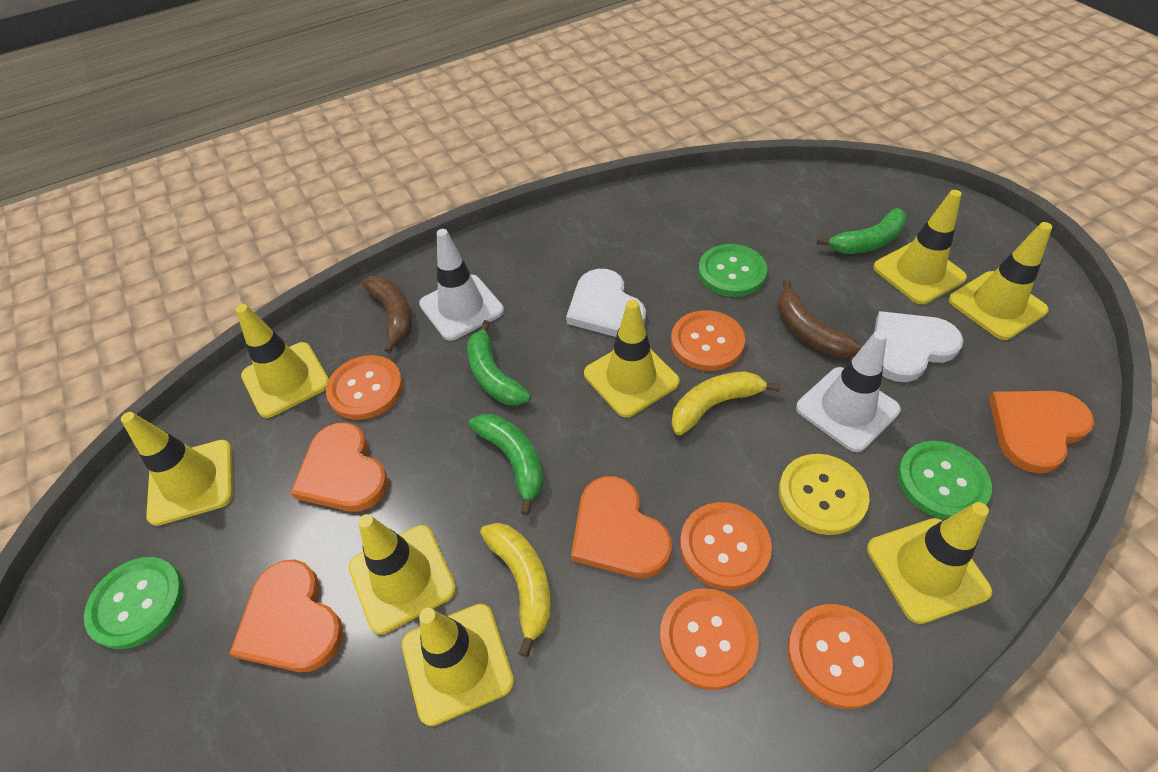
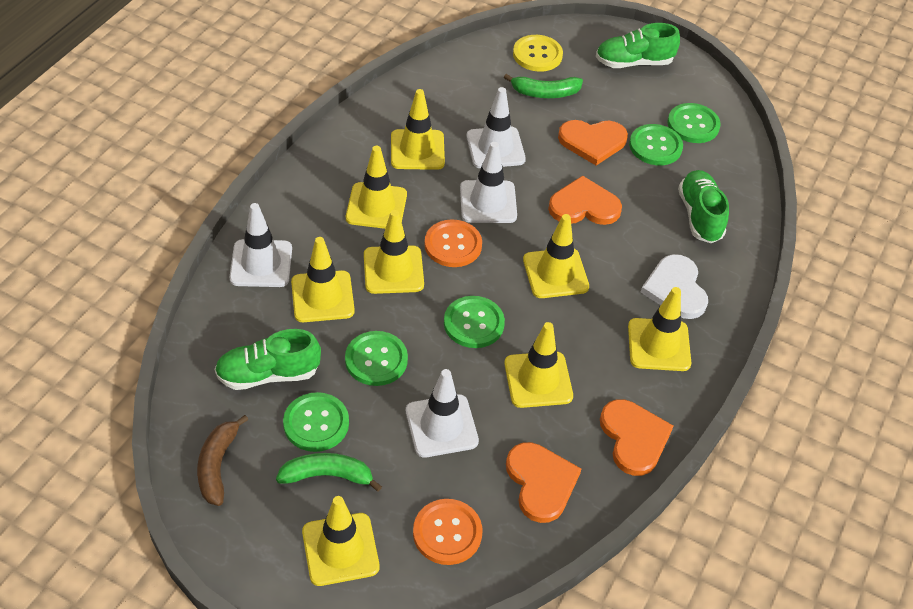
brown banana: [362,276,412,353] [778,280,863,358] = 2 -> [197,415,249,506] = 1
green banana: [467,320,531,406] [469,414,543,515] [817,208,907,254] = 3 -> [276,453,382,492] [504,74,583,98] = 2
green button: [84,557,184,649] [698,244,767,297] [897,441,992,520] = 3 -> [283,392,349,452] [345,331,408,386] [444,296,505,348] [629,124,683,165] [667,103,721,143] = 5
green shoe: none = 0 -> [215,329,321,390] [596,23,680,68] [678,170,729,243] = 3
orange button: [326,355,403,420] [660,588,759,690] [671,310,745,371] [680,502,772,590] [787,604,893,709] = 5 -> [413,499,482,565] [424,219,482,267] = 2
white heart: [566,269,646,337] [874,311,963,382] = 2 -> [641,254,708,319] = 1
white traffic cone: [419,229,504,341] [796,330,901,452] = 2 -> [229,203,292,287] [406,369,479,458] [460,142,517,223] [467,87,526,168] = 4
yellow banana: [480,523,551,657] [671,371,780,436] = 2 -> none = 0

